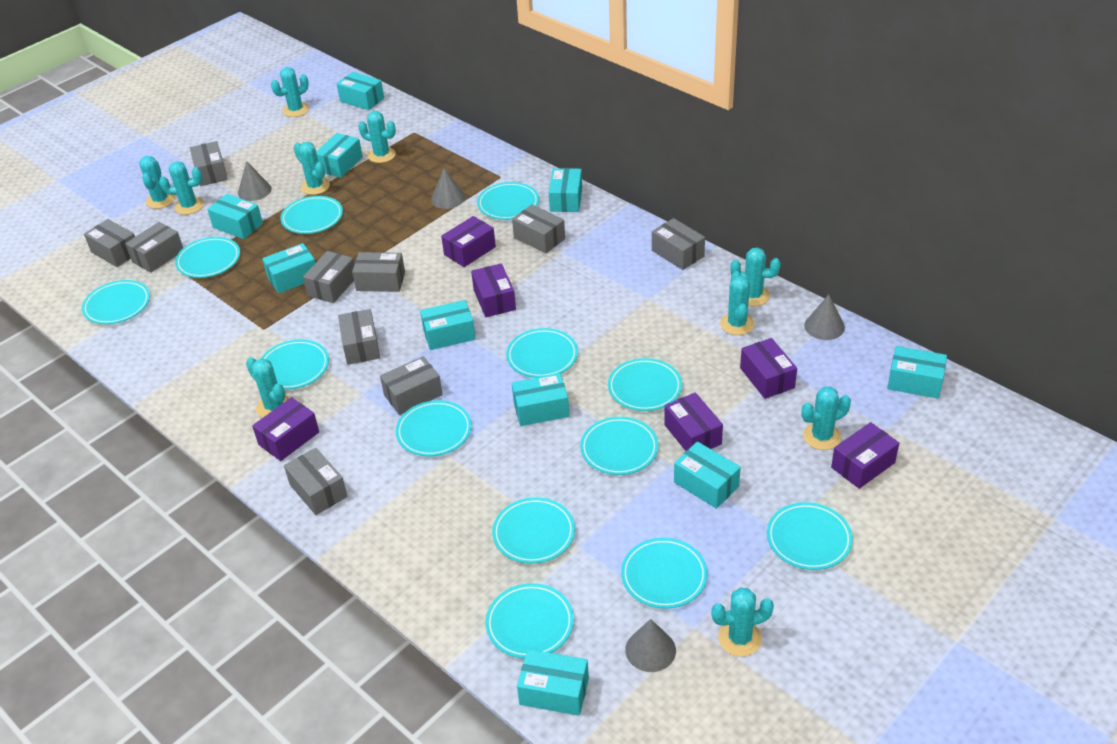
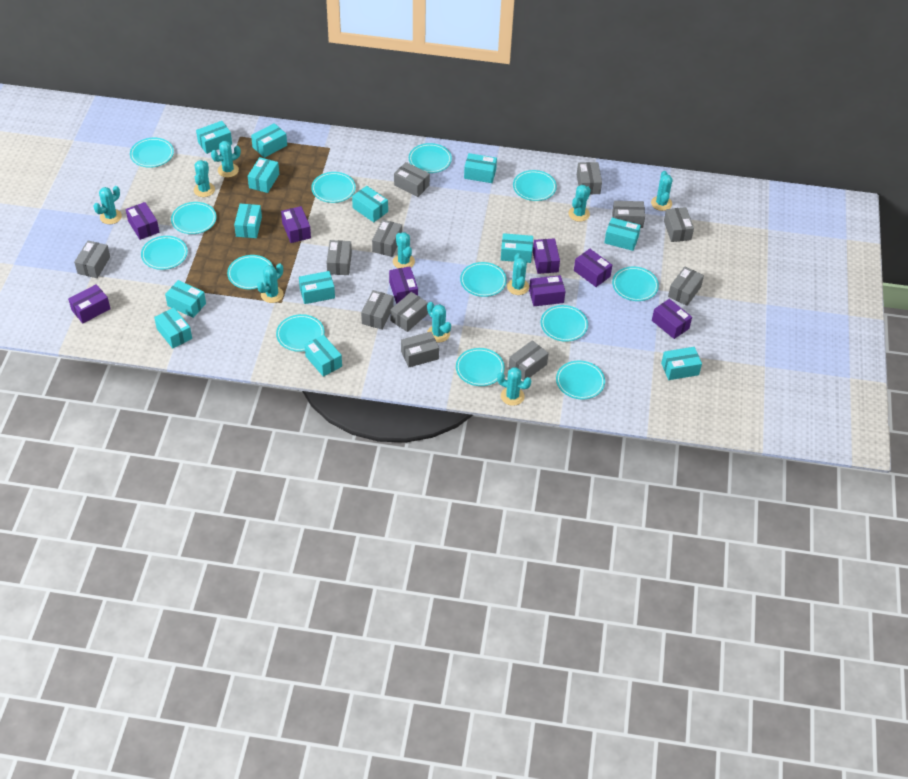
grey box: [84,219,135,267] [125,222,183,273] [190,141,228,186] [284,448,348,515] [303,251,354,303] [338,309,380,365] [352,252,405,292] [380,356,443,415] [512,204,565,254] [652,218,705,270] = 10 -> [74,241,110,278] [327,240,352,275] [361,290,394,330] [372,220,402,257] [390,292,428,332] [394,162,430,197] [401,332,439,367] [509,340,549,381] [577,162,602,195] [612,201,645,228] [664,207,694,242] [668,267,704,306] = 12
grey cone: [238,161,272,201] [431,168,465,209] [625,619,676,672] [804,295,845,340] = 4 -> none = 0
purple box: [252,397,319,461] [441,216,496,267] [471,264,516,317] [664,392,723,451] [740,338,797,399] [831,422,899,489] = 6 -> [68,284,110,323] [125,202,159,240] [281,206,311,243] [389,267,418,304] [529,275,565,306] [533,238,560,274] [574,249,612,287] [652,299,692,339] = 8
turquoise box: [207,194,263,239] [262,243,315,294] [316,133,363,178] [337,72,384,110] [420,300,476,350] [512,373,569,426] [517,649,589,716] [549,168,582,212] [674,441,741,509] [887,346,947,399] = 10 -> [154,308,192,349] [165,280,206,318] [196,121,232,154] [234,204,262,238] [248,157,279,193] [251,123,287,158] [299,271,335,304] [305,335,342,377] [352,186,388,222] [464,153,497,183] [501,233,533,263] [604,218,641,251] [661,347,702,380] = 13

